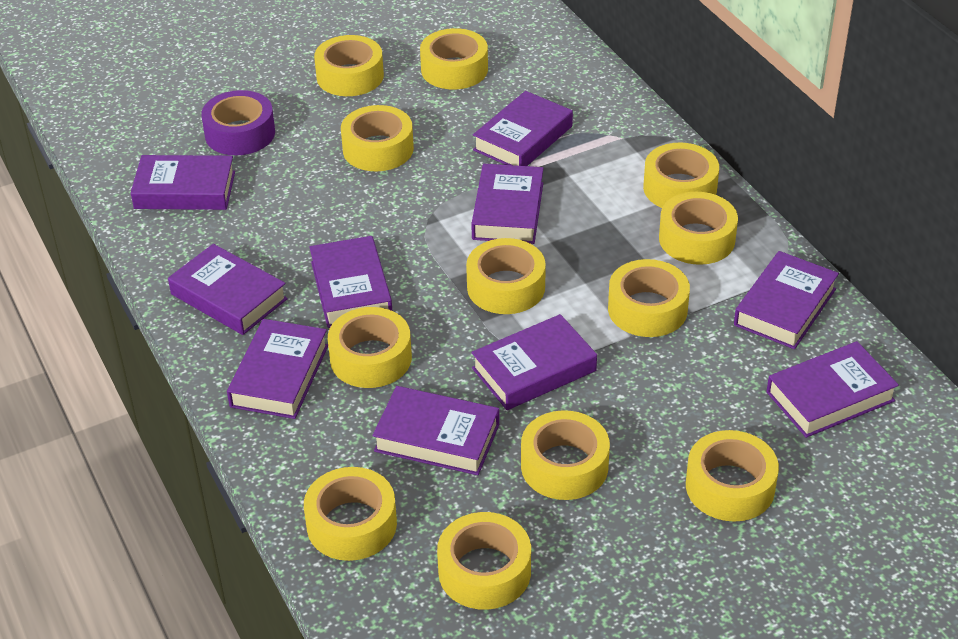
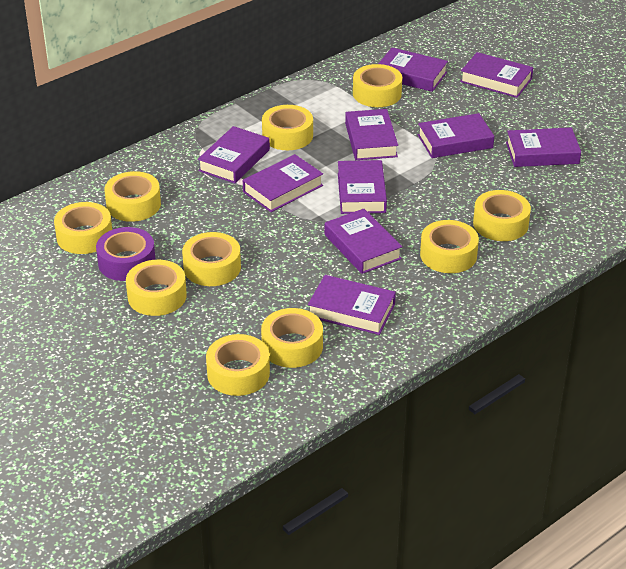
yellow tape: [304,467,397,561] [314,35,384,96] [328,307,412,388] [341,105,414,171] [420,28,488,89] [437,512,531,610] [466,238,546,314] [521,410,610,500] [608,259,690,337] [643,142,719,208] [659,192,738,265] [686,430,779,522] = 12 -> [54,202,112,254] [104,171,161,222] [126,260,187,316] [182,232,241,286] [206,334,270,396] [261,308,323,368] [262,105,313,150] [353,64,402,107] [420,220,479,273] [473,190,531,241] = 10

